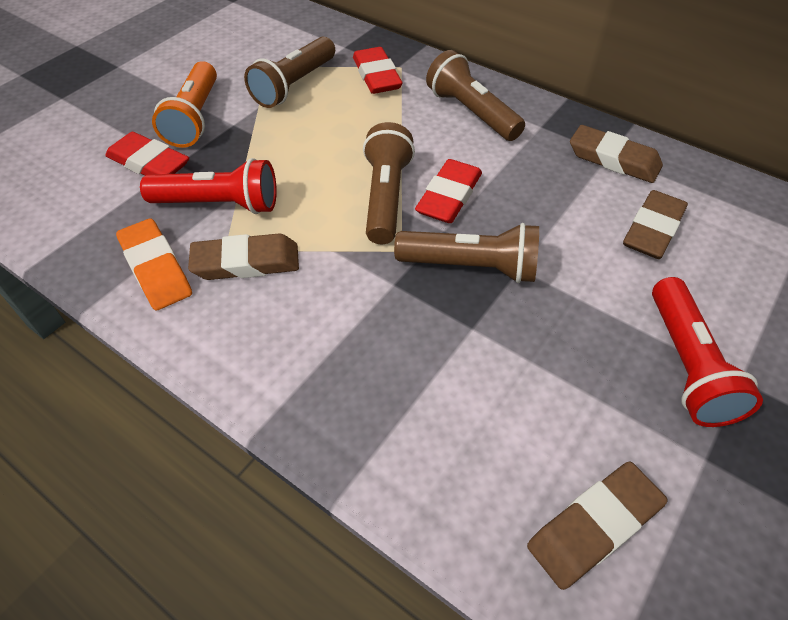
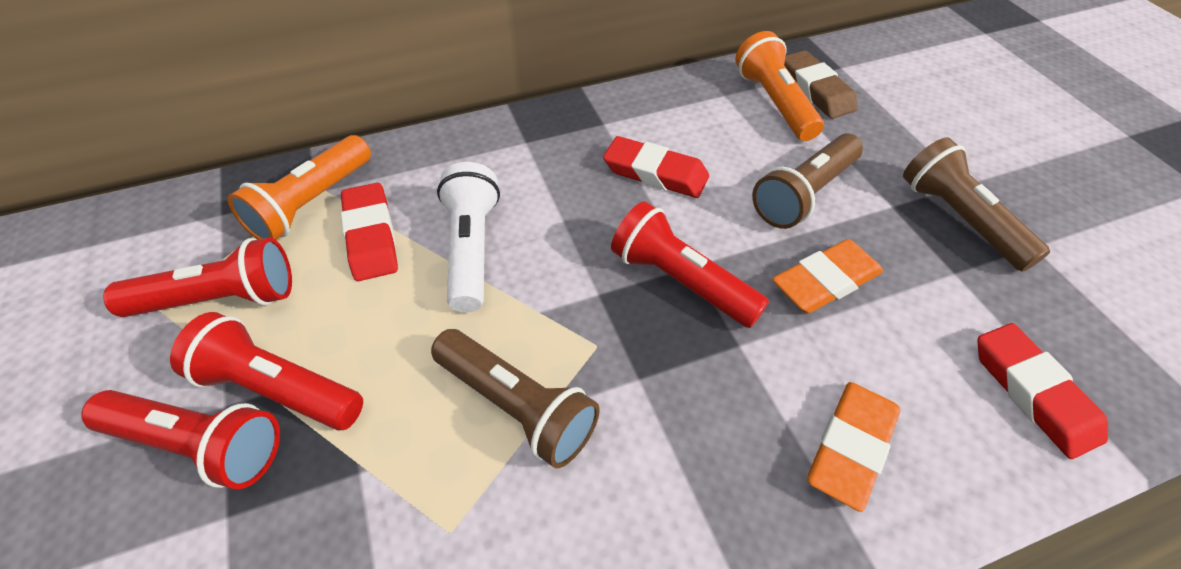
brown eraser: [188,233,299,280] [527,462,667,590] [570,125,663,183] [623,190,688,259] = 4 -> [784,50,858,119] = 1
brown flashlight: [244,36,335,108] [363,122,415,244] [394,223,539,283] [426,50,525,141] = 4 -> [431,329,600,468] [752,133,863,229] [903,137,1050,272] = 3
orange eraser: [116,218,192,310] = 1 -> [772,239,883,313] [808,382,901,512] = 2
orange flashlight: [152,61,217,148] = 1 -> [228,135,371,240] [735,31,824,141] = 2
red flashlight: [140,158,277,214] [652,277,763,427] = 2 -> [81,390,280,489] [103,237,292,317] [170,312,363,431] [611,201,769,328] = 4
white flashlight: none = 0 -> [437,162,500,313] = 1

